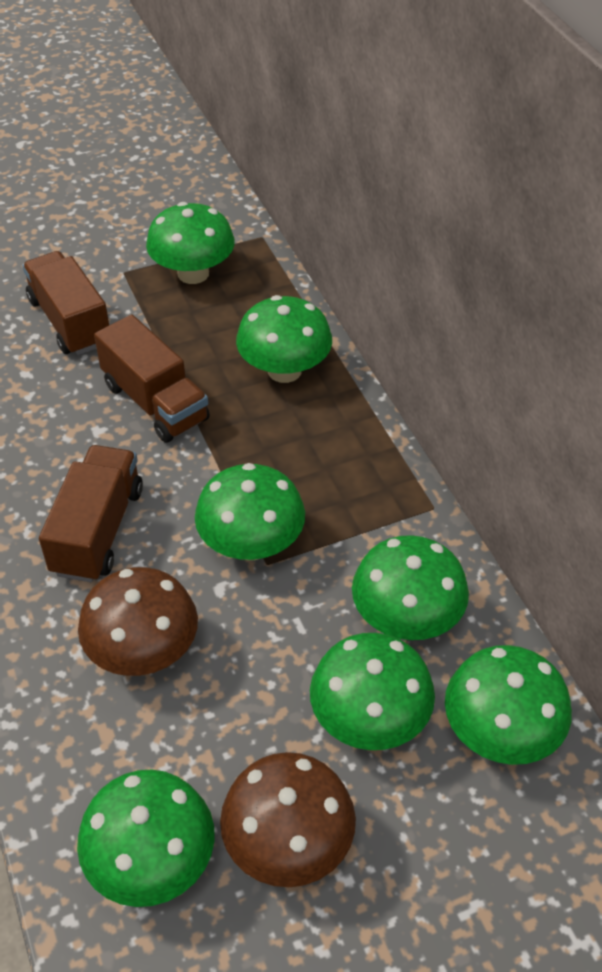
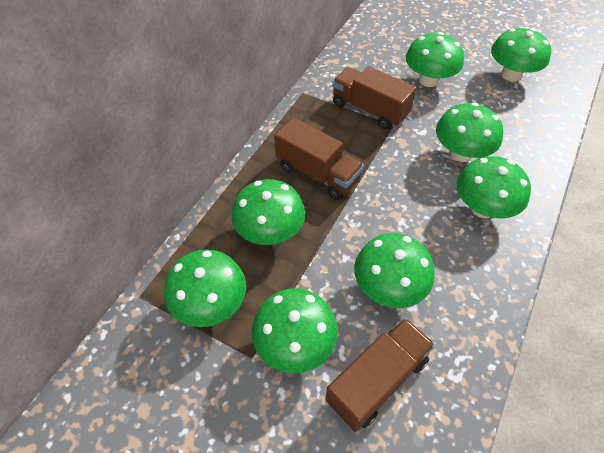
brown mushroom: [78,567,198,676] [220,752,356,887] = 2 -> none = 0
green mushroom: [77,769,215,907] [146,202,235,284] [195,463,305,560] [236,295,332,383] [310,633,435,750] [352,535,469,640] [445,645,572,765] = 7 -> [164,249,246,327] [231,179,305,245] [252,288,338,373] [354,233,435,308] [406,32,464,87] [436,103,503,162] [457,156,531,219] [491,28,551,82] = 8

